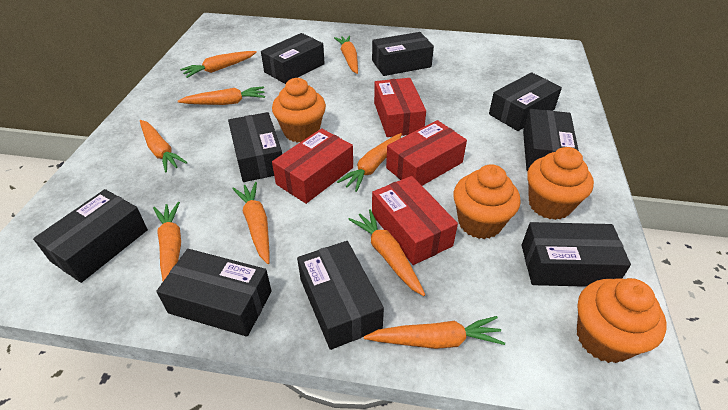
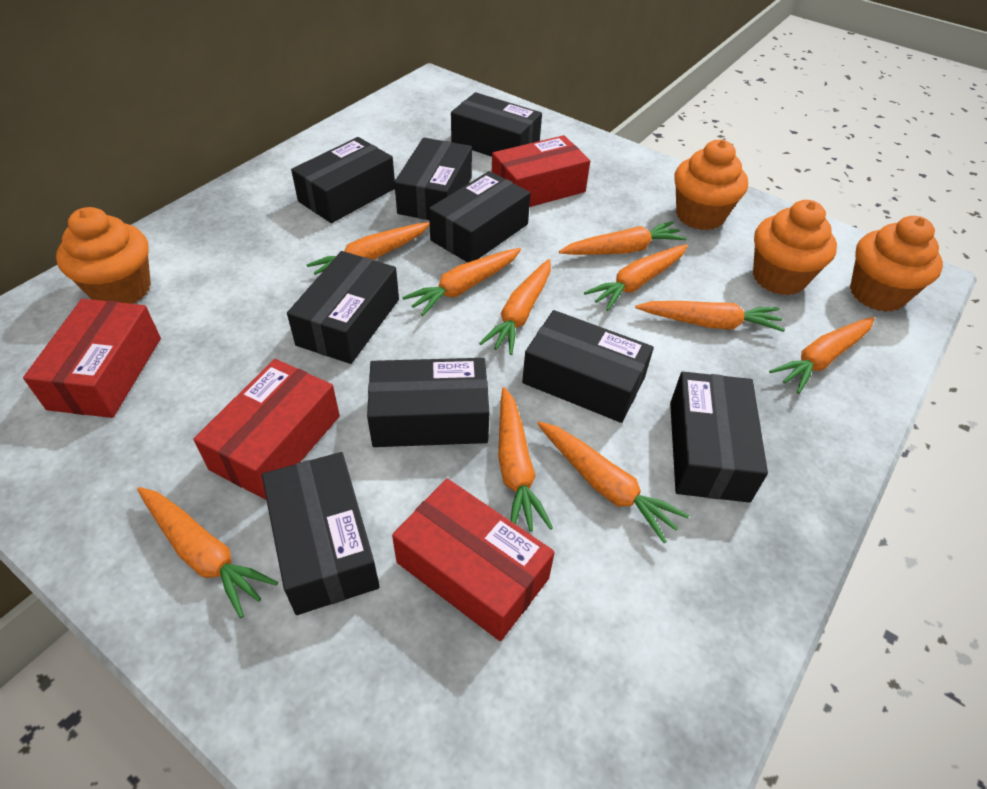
orange carrot: [140,120,188,172] [153,202,181,281] [178,86,265,105] [180,51,257,78] [232,182,270,264] [334,36,358,74] [337,133,402,192] [348,209,425,296] [364,316,505,349] = 9 -> [137,487,278,618] [306,222,430,275] [402,248,521,316] [479,259,551,355] [498,387,553,532] [537,421,689,543] [559,221,687,255] [584,244,688,311] [635,301,785,332] [769,317,875,394] = 10

